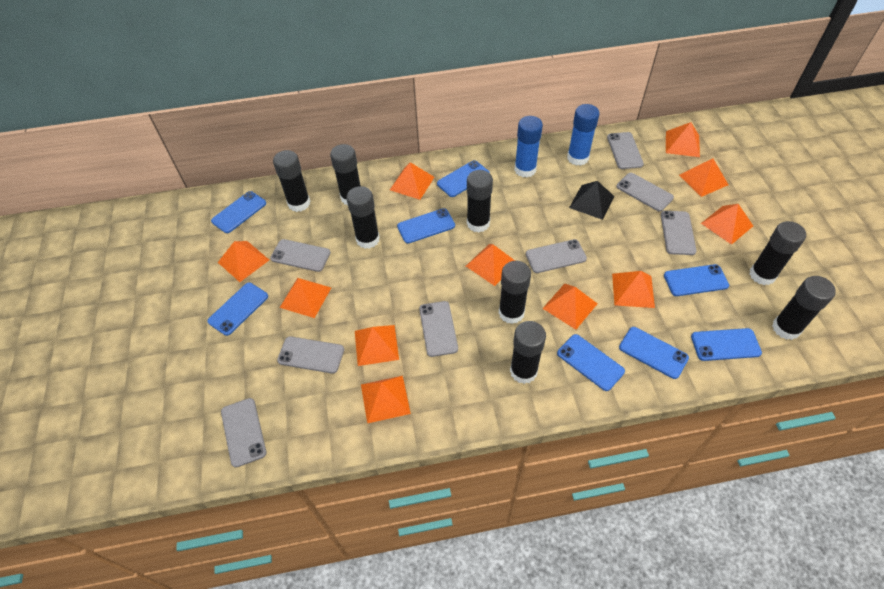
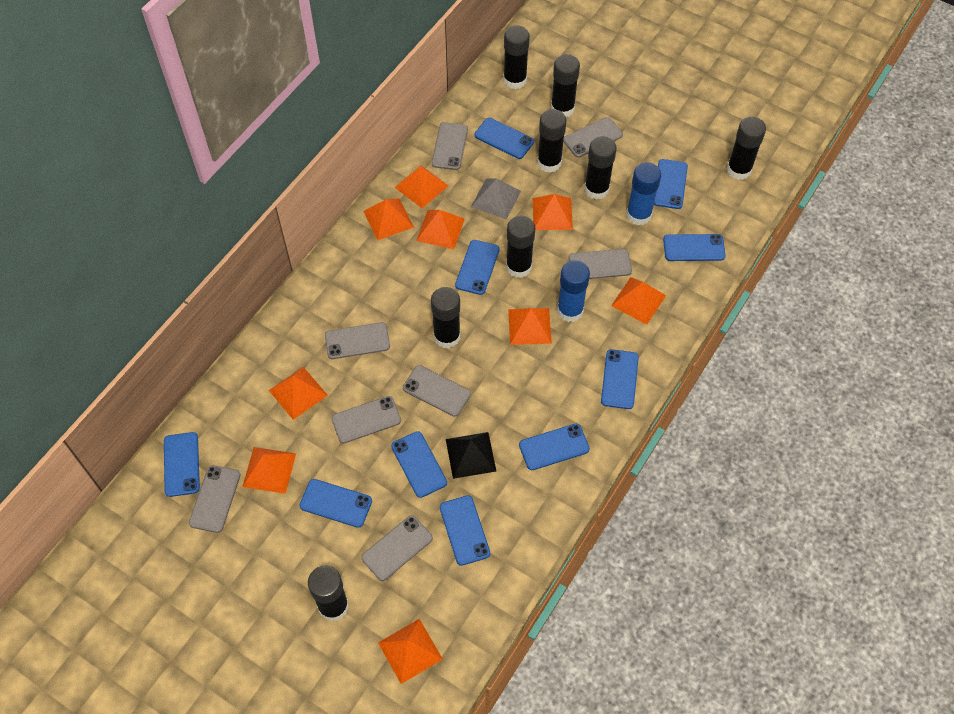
blue phone: [208,283,268,336] [211,191,266,233] [397,208,455,244] [437,160,490,197] [557,334,625,391] [619,327,689,379] [664,264,729,296] [691,328,762,361] = 8 -> [164,432,200,497] [299,479,372,528] [391,431,447,498] [440,495,490,566] [455,240,500,295] [474,118,534,159] [519,424,590,470] [601,349,639,409] [654,159,688,209] [663,234,726,261] = 10
grey pyramid: none = 0 -> [471,179,521,220] = 1
orange pyramid: [218,241,269,282] [280,278,331,318] [355,325,399,366] [361,376,411,423] [390,162,434,200] [466,244,515,286] [542,284,598,330] [612,271,655,308] [666,122,700,157] [679,159,728,197] [701,204,753,245] = 11 -> [242,447,296,494] [269,367,328,420] [363,198,414,240] [378,619,443,684] [395,165,448,208] [416,210,465,249] [508,308,552,345] [533,194,573,230] [611,277,666,325] = 9

